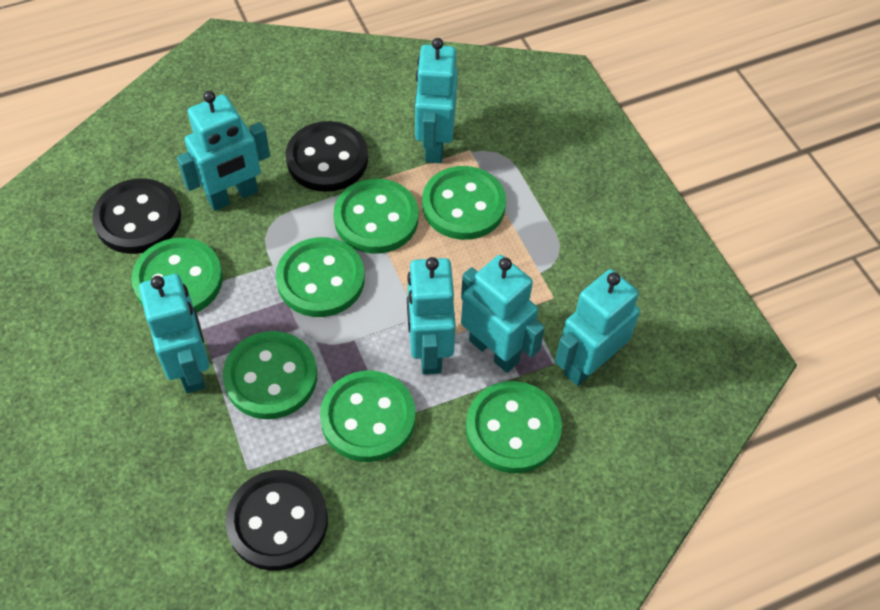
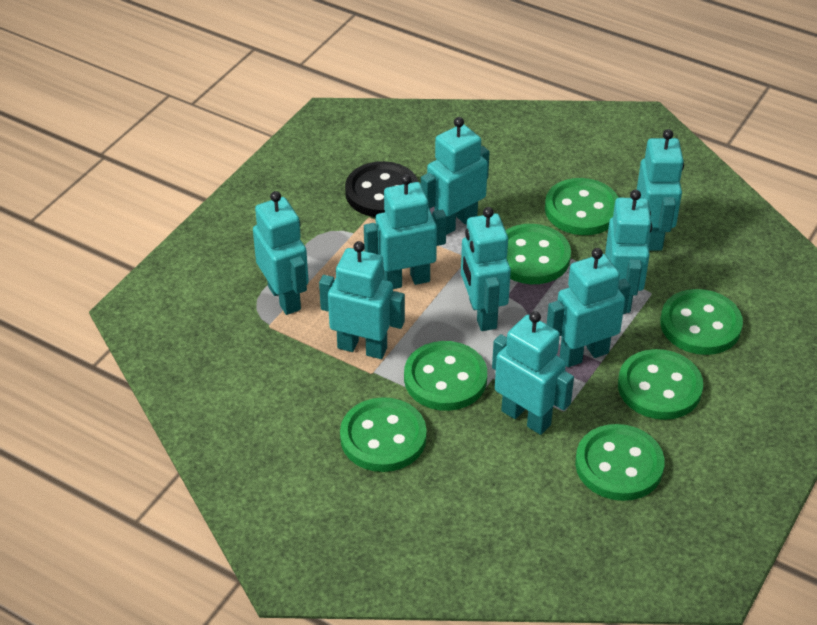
black button: [92,178,181,254] [225,470,328,571] [286,121,368,192] = 3 -> [345,161,418,217] = 1
turquoise robot: [139,274,209,393] [177,91,270,211] [407,257,456,375] [415,38,458,163] [461,255,545,373] [555,269,640,386] = 6 -> [253,191,309,315] [319,241,405,359] [364,174,446,289] [421,117,490,235] [461,207,511,331] [492,311,574,435] [547,248,630,367] [605,190,652,313] [637,129,684,251] = 9

